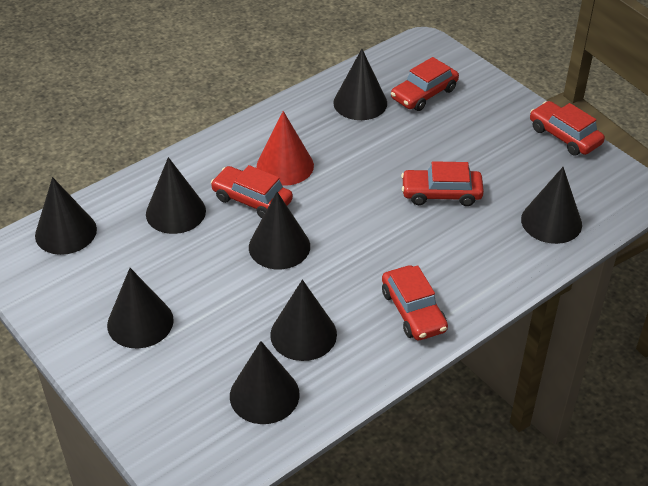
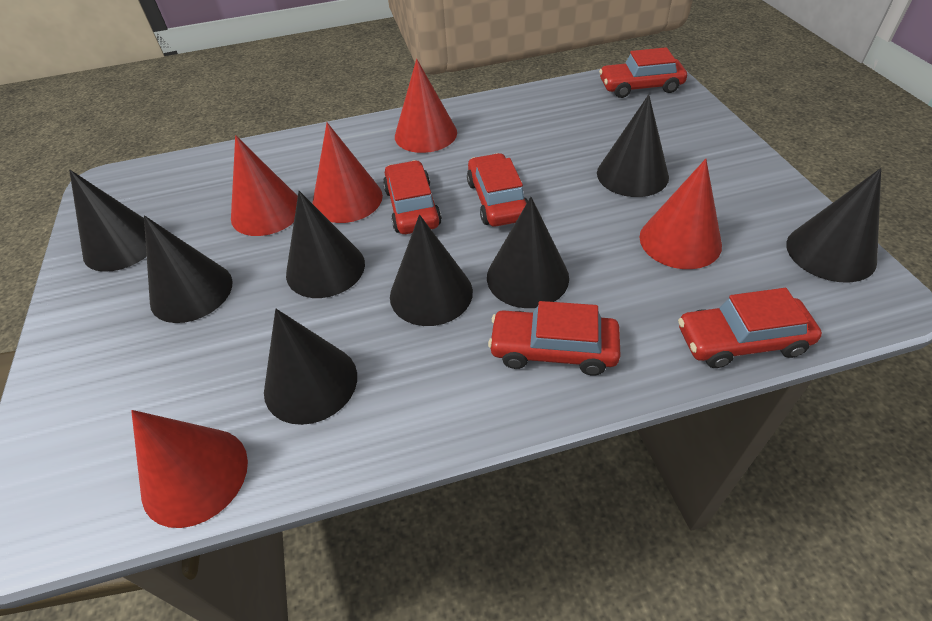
red cone: [257,111,314,186] = 1 -> [131,410,248,528] [231,135,298,236] [312,123,383,223] [395,59,457,153] [639,159,722,269] = 5

